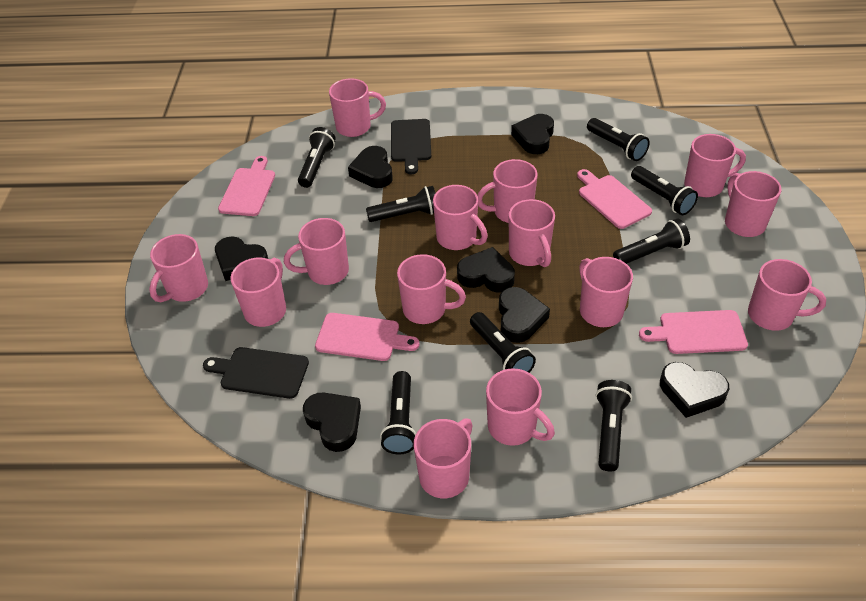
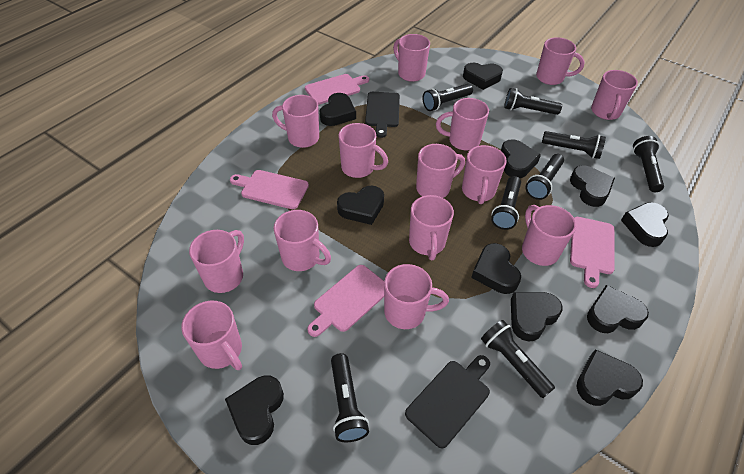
black heart: [215,237,268,281] [303,392,361,452] [348,146,393,188] [457,247,515,292] [499,287,550,343] [511,114,554,154] [660,362,729,418] = 7 -> [225,376,284,445] [320,93,356,126] [337,186,384,225] [463,63,503,90] [471,243,521,294] [501,139,541,178] [511,292,563,342] [570,166,615,207] [576,349,643,406] [587,285,649,333] [621,202,669,247] = 11

